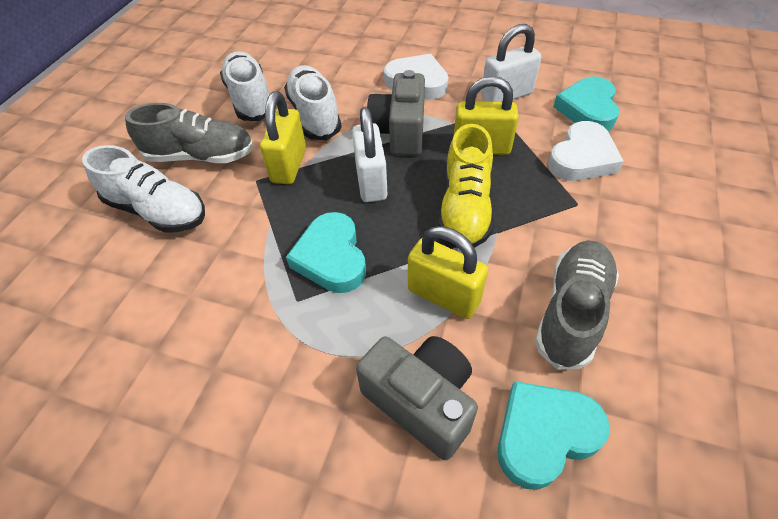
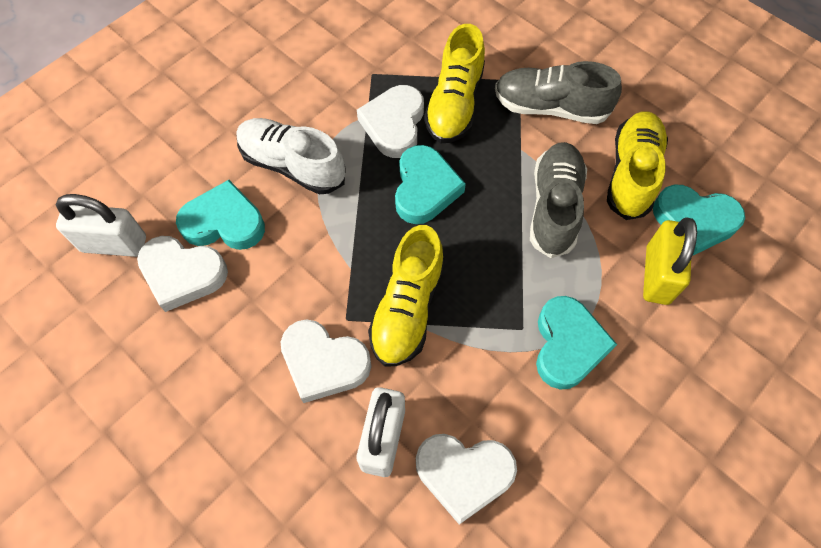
grey camera: [356,336,478,460] [367,70,425,155] = 2 -> none = 0
turquoise heart: [286,212,366,293] [498,381,610,490] [553,76,620,131] = 3 -> [176,180,265,250] [395,145,466,224] [536,296,617,390] [653,185,745,256] = 4
white heart: [384,54,448,100] [548,121,624,181] = 2 -> [137,236,228,312] [280,320,371,403] [357,85,424,158] [416,434,517,525] = 4
white shoe: [82,145,205,233] [220,51,270,121] [284,65,342,140] = 3 -> [236,118,346,194] = 1
yellow padlock: [260,91,306,184] [408,226,488,319] [454,76,519,155] = 3 -> [643,217,697,305] = 1
yellow shoe: [438,124,494,248] = 1 -> [368,225,445,367] [424,24,485,143] [607,111,668,220] = 3

